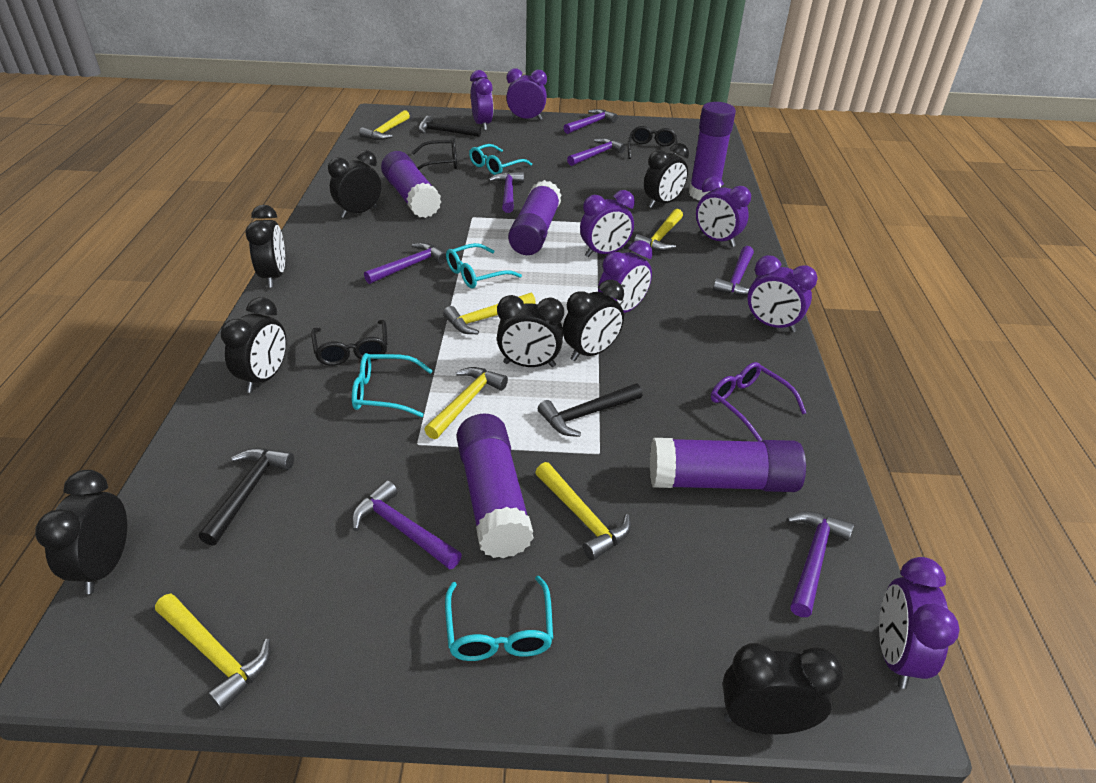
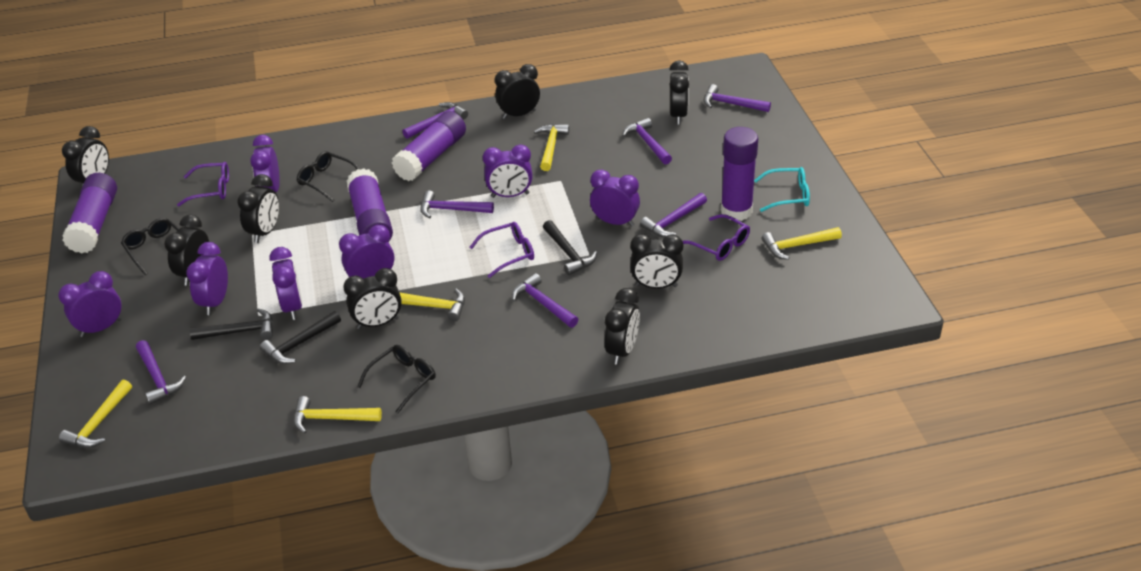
purple glasses: [711,362,806,442] = 1 -> [177,162,229,206] [470,222,534,278] [683,214,750,261] = 3
purple glue stick: [381,151,441,218] [457,414,534,558] [508,180,562,255] [650,438,806,492] [689,102,736,200] = 5 -> [62,173,117,254] [346,168,393,242] [391,111,466,181] [721,127,758,221] = 4
turquoise glasses: [352,353,433,417] [445,576,553,661] [446,243,522,289] [469,144,532,175] = 4 -> [754,167,810,212] = 1
yellow hammer: [155,594,270,711] [359,110,410,140] [424,367,508,439] [443,293,536,334] [535,462,631,560] [634,209,683,251] = 6 -> [59,380,132,448] [294,396,382,434] [399,288,465,321] [534,124,569,171] [762,227,842,260] = 5

